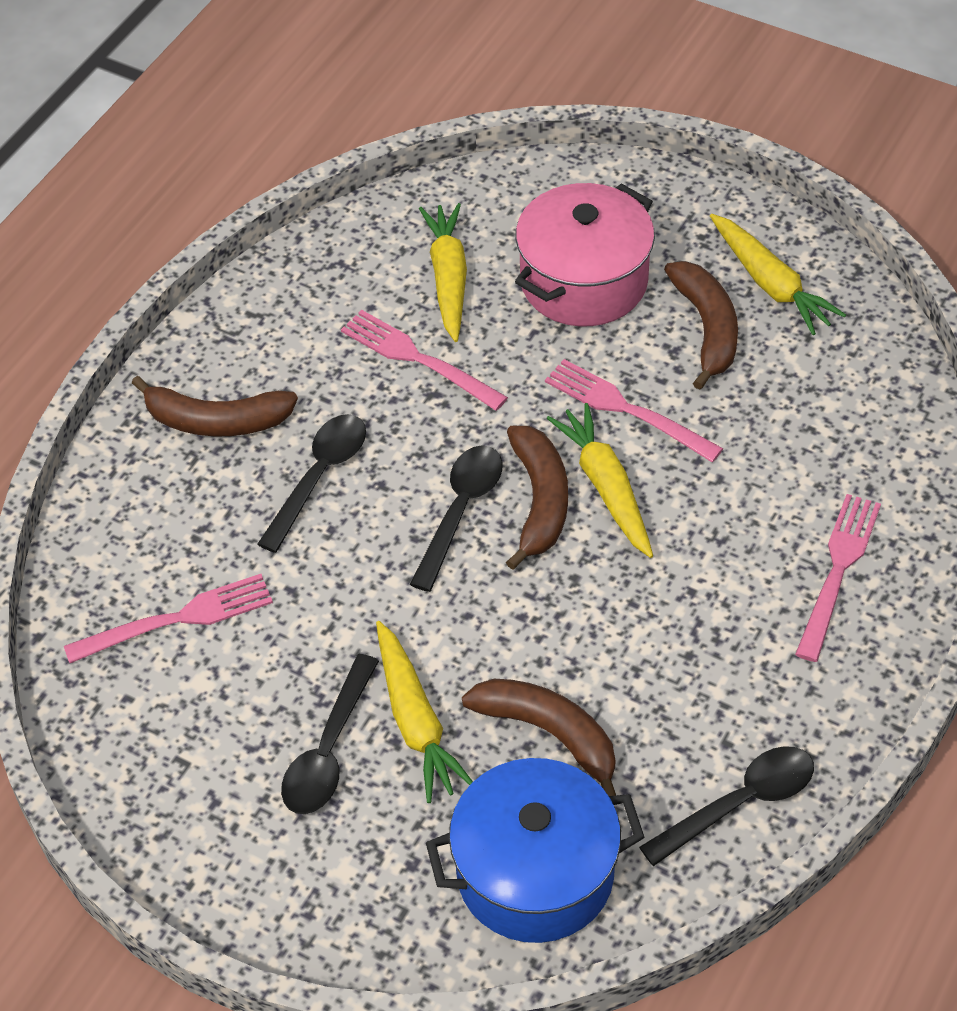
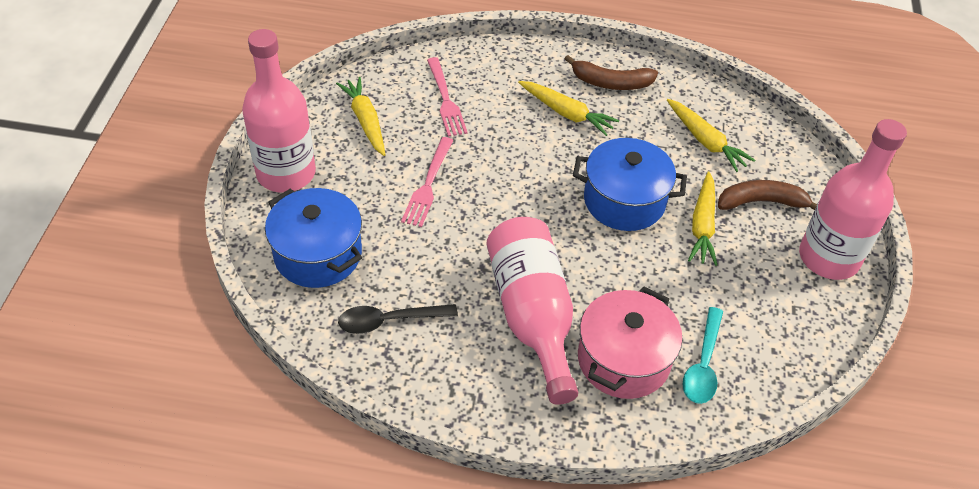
black spoon: [257,414,366,553] [281,654,379,814] [410,445,503,592] [639,746,814,866] = 4 -> [338,304,458,334] = 1
blue pot: [426,758,644,943] = 1 -> [265,188,362,288] [573,138,687,231] = 2
brown banana: [132,376,298,437] [462,679,616,796] [506,426,568,570] [664,261,738,390] = 4 -> [565,55,658,90] [718,180,817,210] = 2
pink bottle: none = 0 -> [242,29,316,192] [486,217,578,405] [799,119,907,280] = 3
pink fork: [64,574,273,663] [341,310,508,411] [545,359,723,462] [795,494,881,662] = 4 -> [401,137,453,227] [427,57,468,137] = 2
turquoise spoon: none = 0 -> [682,307,723,404] = 1

